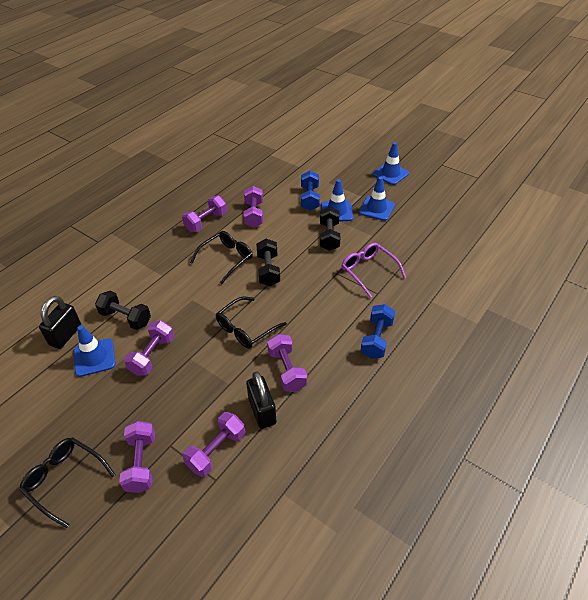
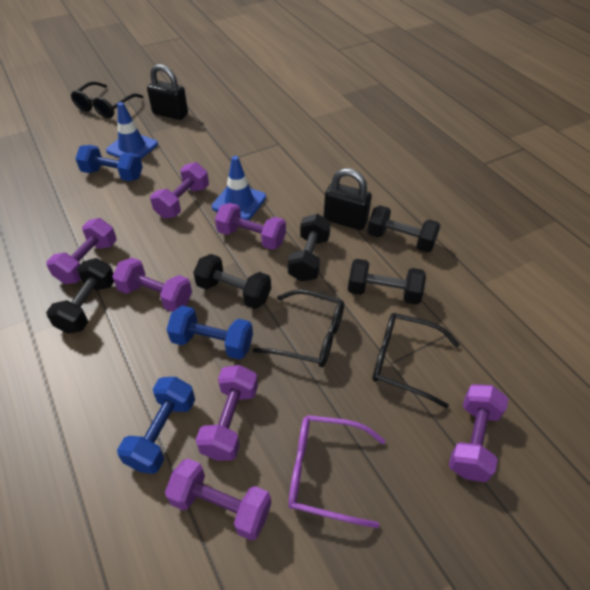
black dumbbell: [95,291,151,330] [256,239,280,286] [320,207,340,251] = 3 -> [46,258,114,334] [193,254,271,309] [288,214,331,282] [348,259,426,305] [367,205,441,253] = 5
blue dumbbell: [301,171,320,211] [361,304,395,359] = 2 -> [75,145,143,181] [117,377,195,474] [167,305,253,360] = 3
blue traffic cone: [74,325,116,377] [321,179,353,221] [359,177,395,221] [373,142,409,185] = 4 -> [106,102,158,159] [212,156,266,220] = 2
purple dumbbell: [119,421,155,493] [124,321,174,376] [182,196,227,232] [183,412,245,477] [243,186,263,228] [267,334,307,392] = 6 -> [46,218,117,284] [112,258,192,312] [150,162,209,219] [165,458,271,541] [196,365,258,461] [215,203,286,250] [449,384,508,482] = 7

